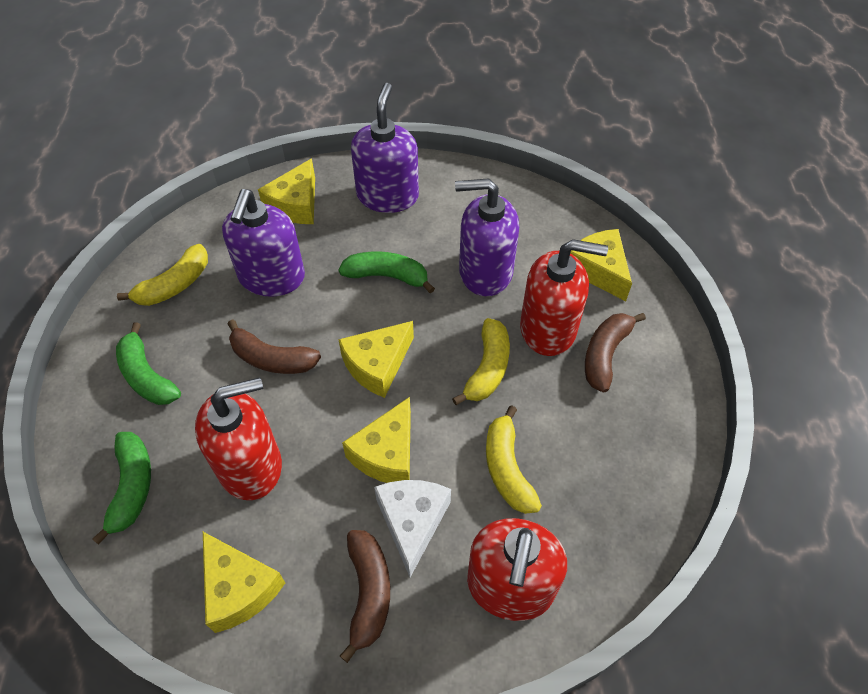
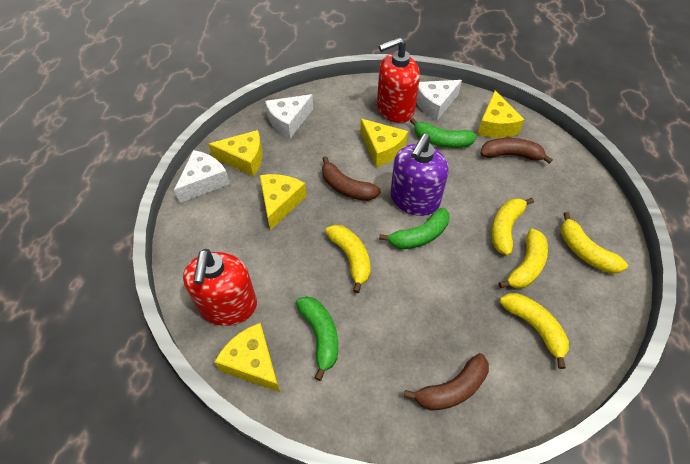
purple soap dispenser: [222,189,305,297] [351,83,419,213] [455,178,519,296] = 3 -> [390,134,449,216] = 1
red soap dispenser: [195,377,282,500] [467,518,567,621] [520,239,608,356] = 3 -> [183,249,257,326] [377,37,420,123] = 2
white cheese: [374,480,451,577] = 1 -> [174,150,230,203] [265,94,313,138] [416,80,462,120] = 3
yellow banana: [117,244,208,306] [452,318,510,405] [486,405,542,514] = 3 -> [325,225,370,293] [491,198,534,256] [498,229,548,289] [500,293,569,369] [561,212,628,274] = 5

